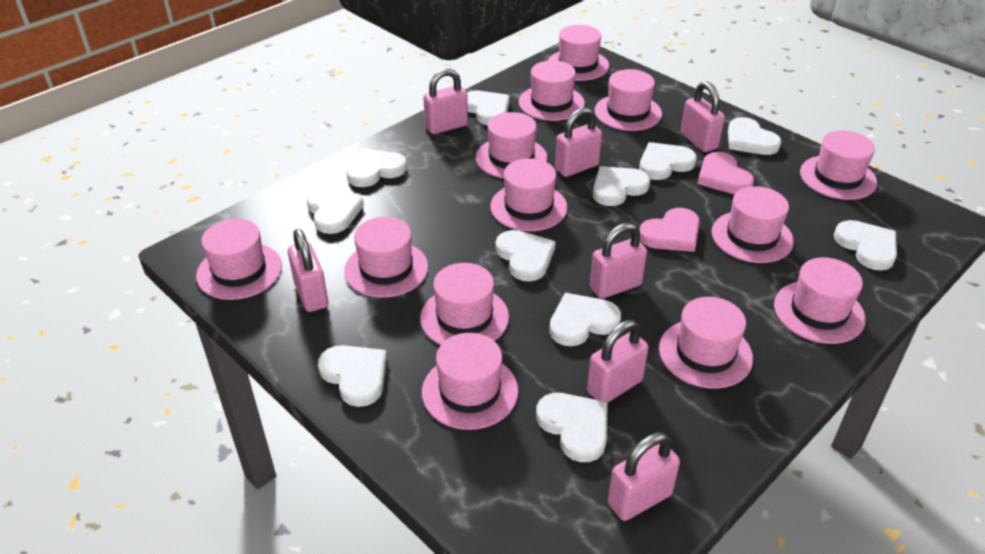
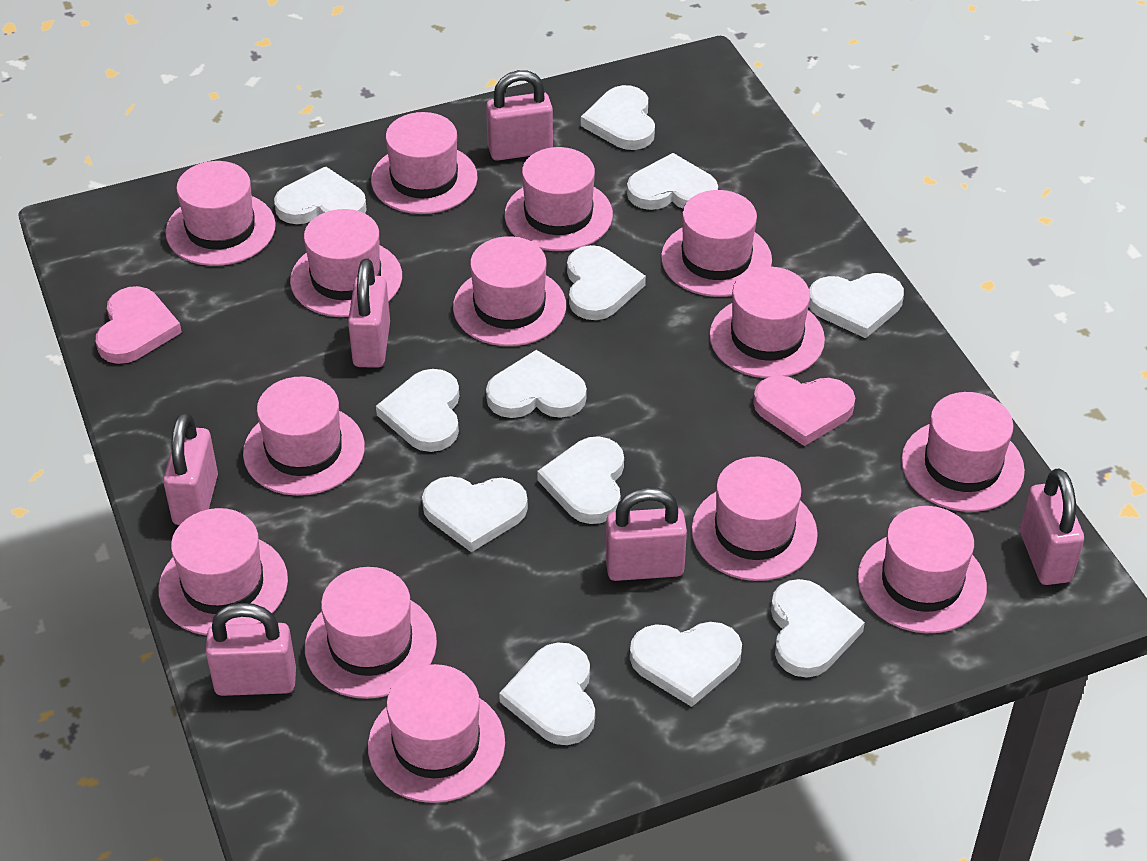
pink hat: [196,219,282,300] [344,217,428,298] [420,263,509,345] [422,333,518,430] [476,112,548,178] [490,158,568,231] [519,60,585,121] [548,25,609,81] [595,69,662,131] [659,297,753,389] [712,186,794,263] [774,257,866,344] [800,130,877,200] = 13 -> [158,508,288,636] [165,161,276,266] [243,376,365,496] [290,209,402,317] [305,567,437,699] [368,664,505,803] [371,112,478,214] [453,236,566,346] [505,147,613,251] [661,190,772,297] [691,457,818,581] [709,267,825,378] [857,506,987,633] [901,392,1025,512] = 14
pink padlock: [288,229,328,312] [423,69,468,134] [555,107,602,177] [587,320,649,402] [590,223,647,299] [608,433,680,521] [681,81,725,152] = 7 -> [163,412,218,525] [205,603,296,696] [348,258,390,368] [486,70,553,161] [606,487,687,581] [1020,468,1084,585] = 6
white heart: [307,187,364,234] [318,345,387,407] [346,149,407,187] [467,91,510,125] [496,230,556,281] [536,393,608,462] [549,293,621,346] [593,166,650,206] [639,142,697,180] [728,117,781,155] [834,220,897,271] = 11 -> [274,166,367,224] [376,369,459,452] [422,476,528,552] [486,350,587,418] [499,642,595,745] [537,436,624,524] [567,245,646,320] [581,85,655,150] [627,153,718,210] [630,622,742,707] [771,579,865,677] [809,273,904,338] = 12

